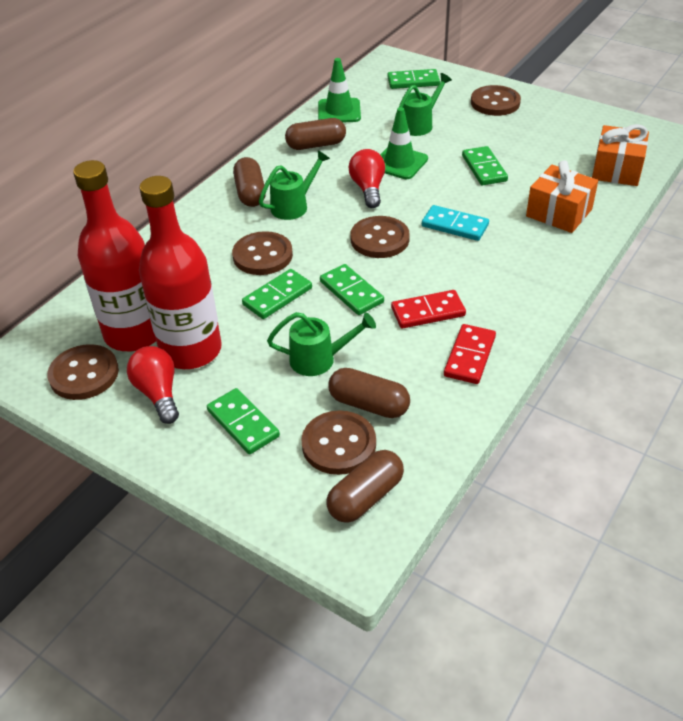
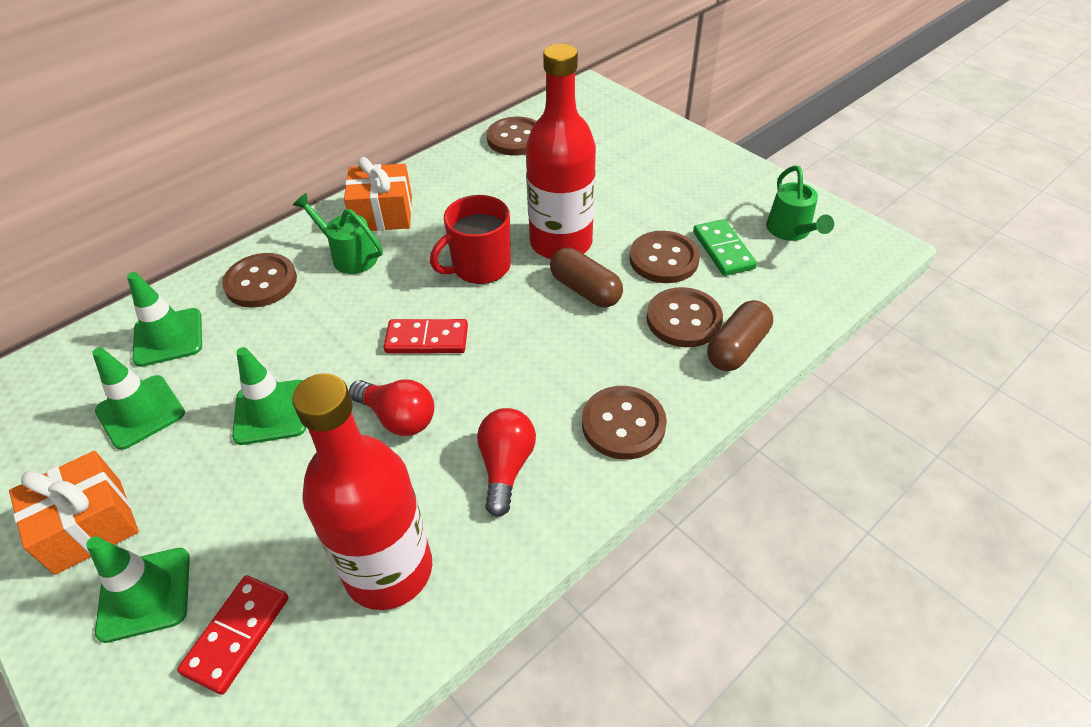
brown capsule: [233,157,266,207] [285,118,346,150] [327,450,404,523] [328,368,410,418] = 4 -> [550,248,623,308] [707,300,773,371] = 2
green domino: [207,388,280,454] [242,269,312,319] [320,264,384,315] [387,69,440,89] [462,146,508,186] = 5 -> [693,219,757,276] = 1
green traffic cone: [318,58,361,122] [380,107,428,179] = 2 -> [86,536,190,643] [92,347,185,450] [127,272,202,367] [232,347,306,445] = 4
green watering can: [259,150,330,220] [267,312,376,376] [398,73,452,136] = 3 -> [293,193,383,274] [766,166,834,241] = 2
red mug: none = 0 -> [430,195,511,284] = 1
turquoise domino: [422,205,489,241] = 1 -> none = 0

